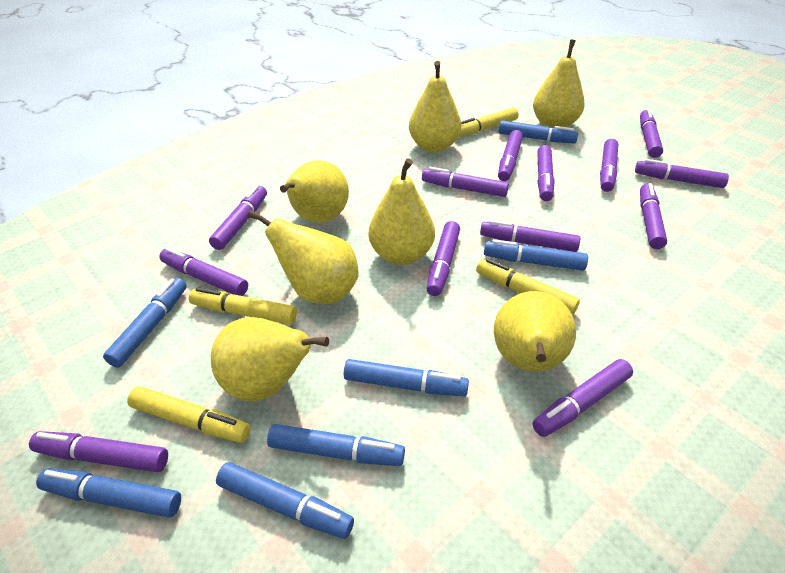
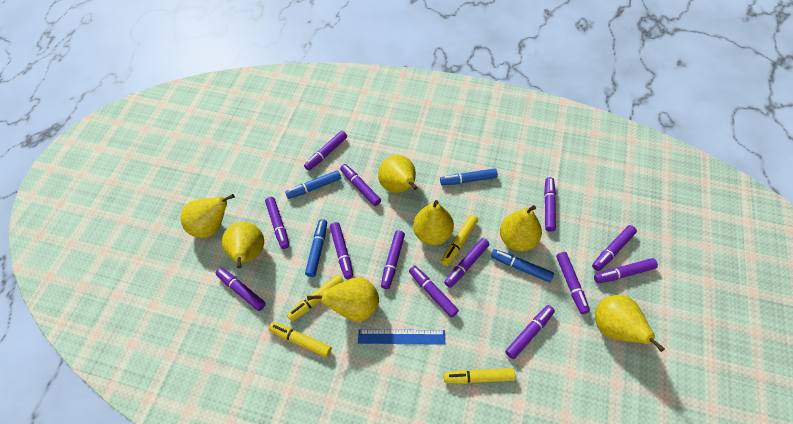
blue marker: [36,468,181,518] [103,278,187,368] [216,462,354,539] [267,424,405,466] [344,359,469,396] [484,239,588,271] [498,120,578,144] = 7 -> [285,170,341,199] [305,219,327,277] [440,168,498,185] [491,249,554,282] = 4
blue ruler: none = 0 -> [358,329,445,345] = 1

